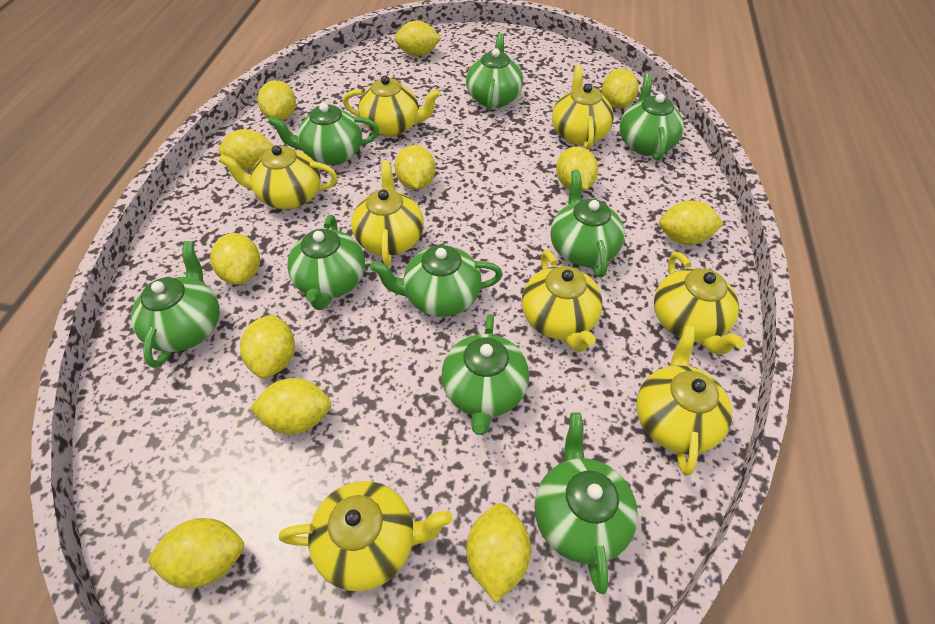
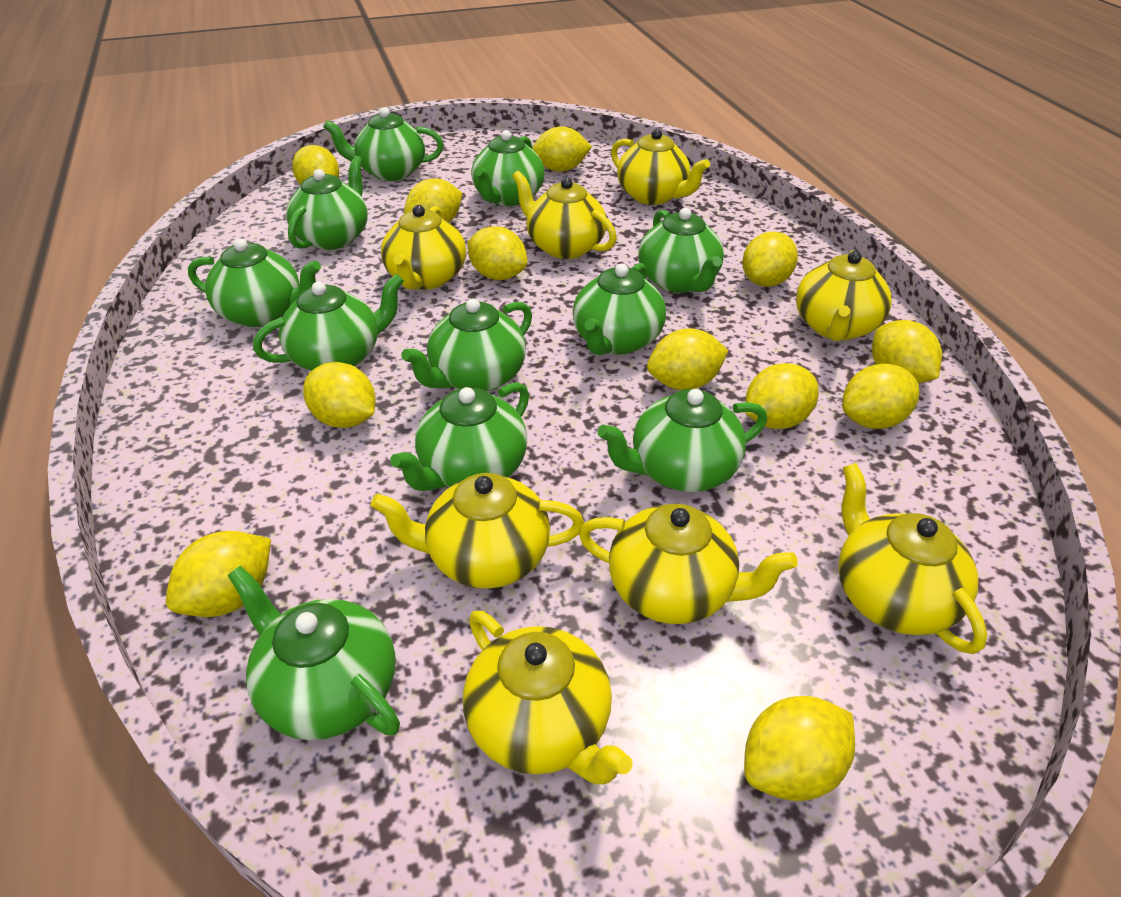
green teapot: [131,241,220,368] [268,103,379,165] [287,215,365,310] [370,245,503,317] [442,314,529,435] [466,33,523,111] [535,412,638,594] [550,170,625,277] [619,74,684,161] = 9 -> [188,239,321,327] [228,566,400,740] [253,274,404,371] [286,156,368,250] [323,107,444,181] [390,382,529,491] [401,299,532,392] [471,130,545,206] [573,263,666,355] [597,389,767,492] [638,208,724,293] = 11

